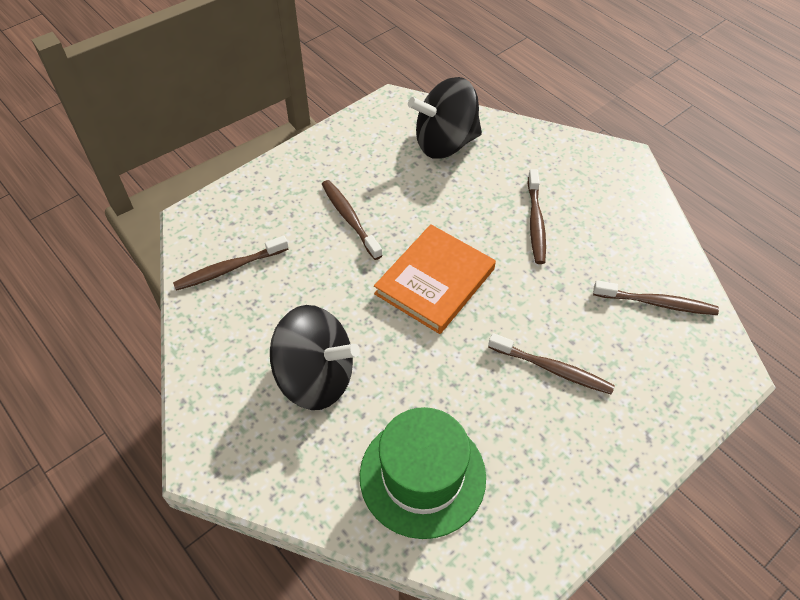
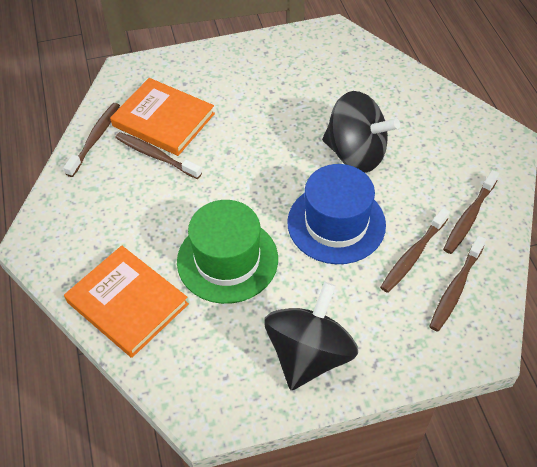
blue hat: none = 0 -> [287,164,386,264] = 1
orange book: [374,224,496,334] = 1 -> [64,246,189,358] [110,78,215,156] = 2

